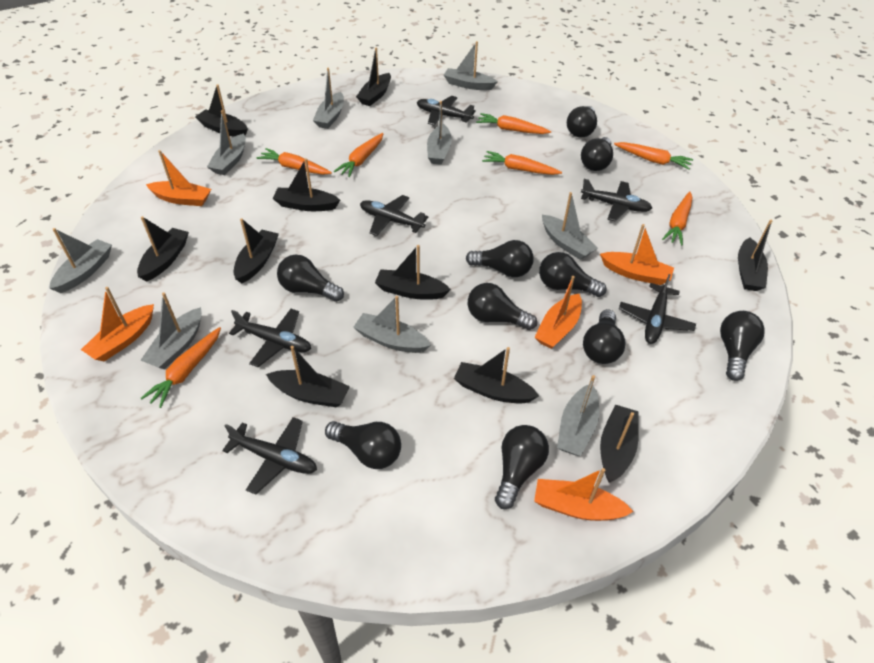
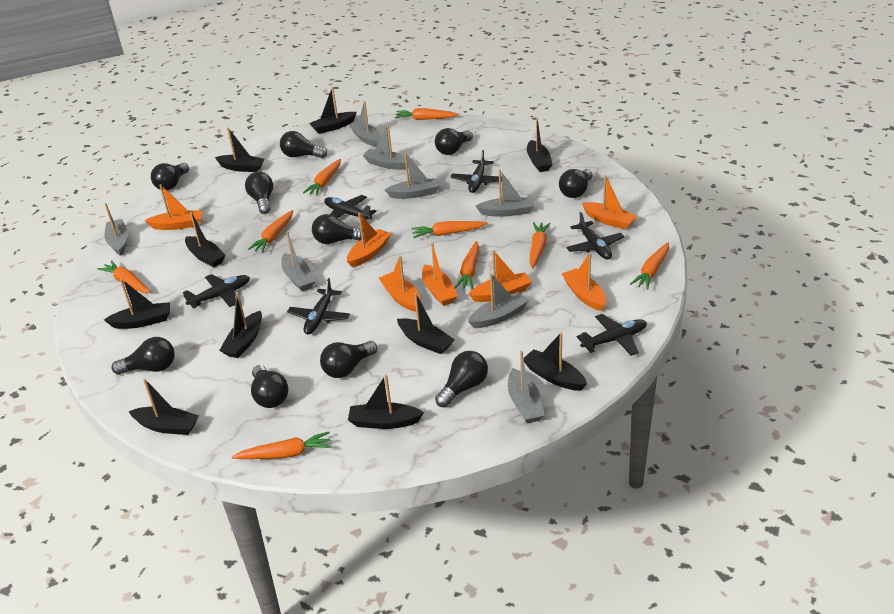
grey boat: [49,228,112,293] [141,292,202,369] [207,110,246,175] [313,68,344,129] [353,296,431,353] [427,101,452,165] [444,41,497,90] [542,192,598,260] [557,375,599,456] = 9 -> [104,203,128,256] [281,231,315,292] [348,101,381,147] [362,125,409,170] [385,153,441,199] [468,273,529,328] [476,170,534,217] [508,351,545,423] = 8
orange boat: [81,287,154,361] [146,150,211,206] [534,276,582,349] [534,468,634,521] [600,224,674,285] = 5 -> [145,184,203,230] [347,213,391,267] [379,256,421,312] [422,243,458,306] [469,250,532,302] [562,253,606,311] [582,175,637,230] = 7
orange carrot: [141,327,221,408] [257,148,332,175] [334,133,383,177] [476,113,551,134] [482,151,562,175] [614,142,693,170] [662,191,692,246] = 7 -> [97,260,151,293] [232,432,332,459] [248,210,293,253] [303,159,341,196] [395,108,458,120] [411,221,488,238] [454,241,479,289] [529,222,551,269] [630,242,669,290] = 9

